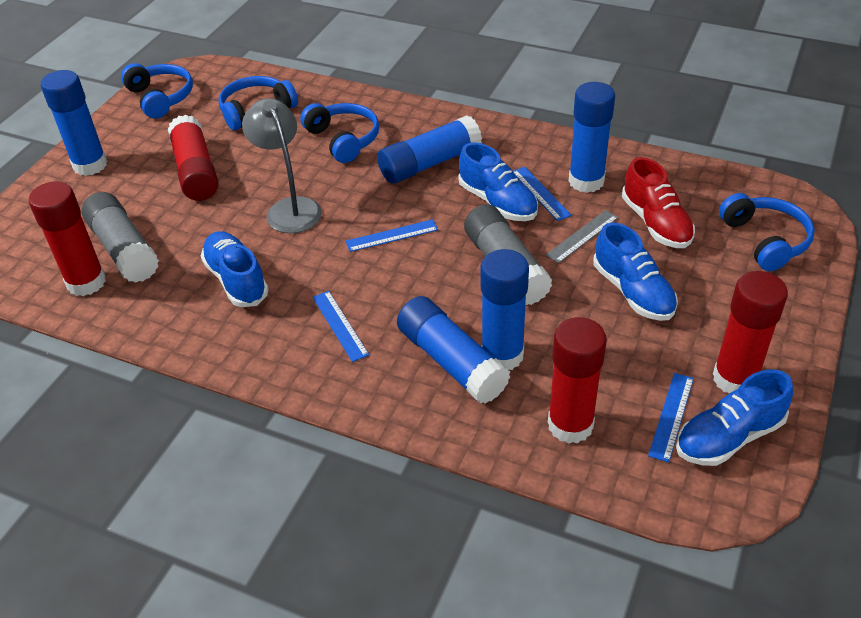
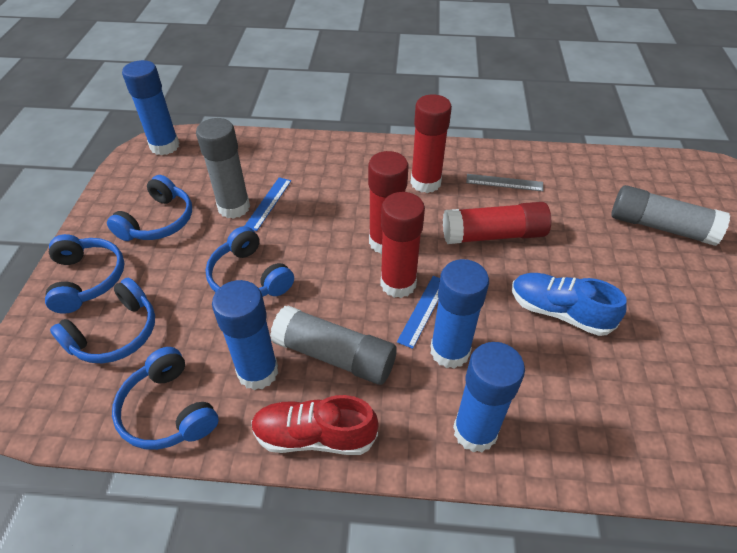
blue glue stick: [41,70,107,176] [377,115,482,184] [397,296,510,404] [481,249,529,370] [569,82,615,193] = 5 -> [122,60,179,155] [212,280,278,390] [430,259,489,369] [453,342,525,452] = 4
blue headphones: [121,63,193,119] [219,76,298,130] [300,103,379,163] [719,193,815,271] = 4 -> [45,234,124,313] [50,278,155,363] [107,175,192,241] [112,347,219,450] [206,226,294,296] = 5
blue ruler: [313,291,369,362] [346,219,438,252] [513,167,572,221] [648,373,694,462] = 4 -> [245,177,291,231] [397,276,440,349] = 2
blue shoe: [201,231,269,307] [458,142,538,221] [593,222,678,321] [676,369,793,466] = 4 -> [512,273,626,336] = 1
grey glue stick: [81,192,159,283] [464,204,552,305] = 2 -> [196,118,250,219] [270,306,397,385] [611,185,730,246] = 3
grey lamp: [242,98,322,233] = 1 -> none = 0

